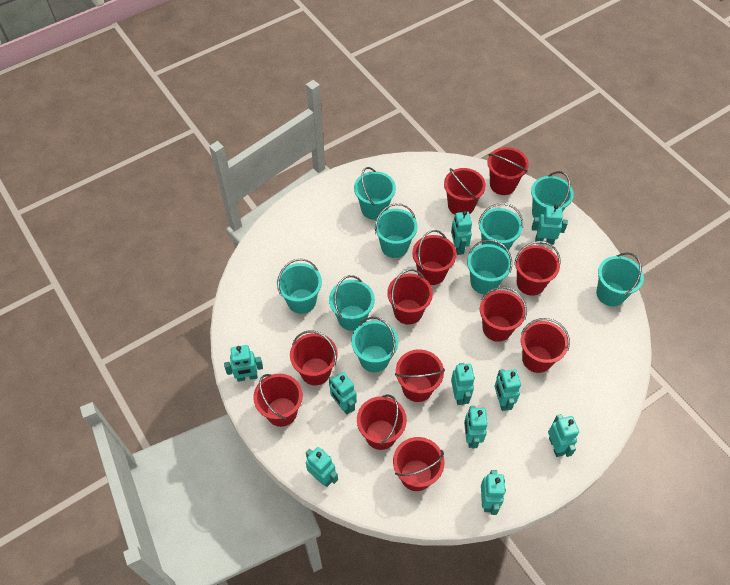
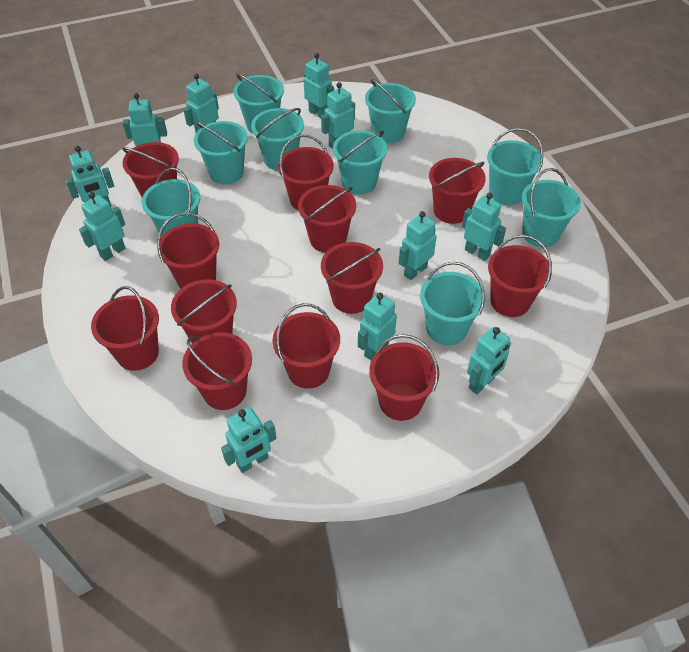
turquoise robot: [224,345,263,382] [306,447,338,487] [329,372,357,414] [451,211,472,255] [451,363,475,405] [464,406,488,448] [481,470,506,515] [494,369,521,411] [532,205,568,245] [548,414,579,457] = 10 -> [65,146,114,206] [79,192,125,261] [123,93,167,146] [183,74,219,132] [221,407,276,473] [303,53,334,118] [321,82,355,149] [358,293,397,361] [399,211,437,280] [462,193,506,261] [467,327,511,394] = 11

